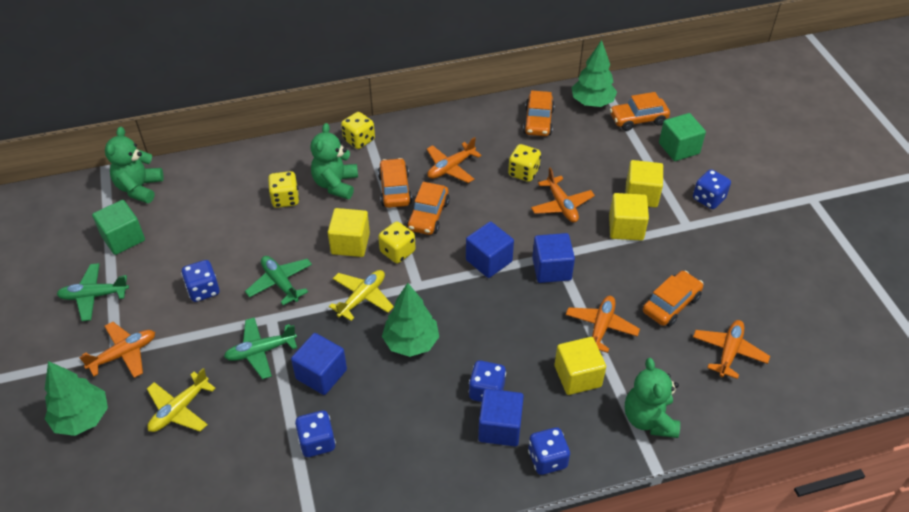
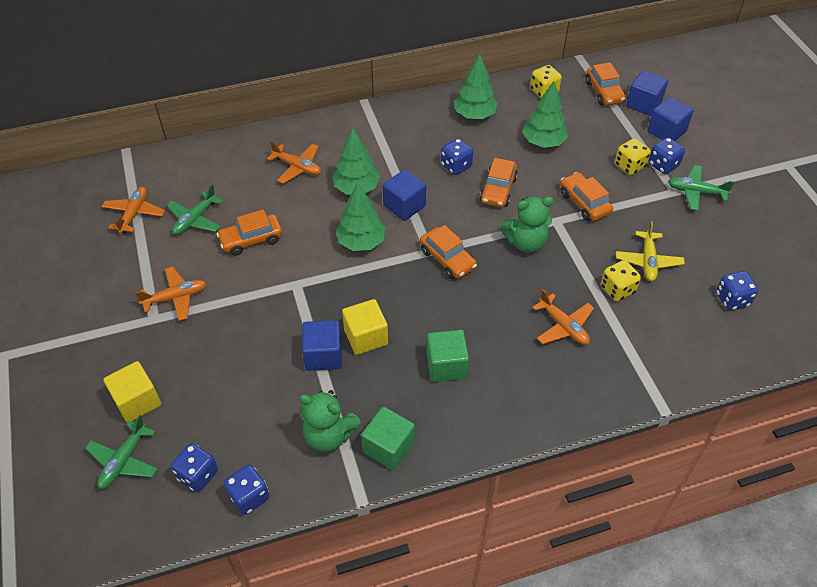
green teddy bear: [105,127,164,203] [310,123,358,199] [625,358,680,438] = 3 -> [299,390,361,453] [500,196,554,253] = 2
green tree: [45,361,108,436] [382,283,439,357] [572,40,617,107] = 3 -> [333,128,380,195] [336,182,386,251] [454,54,498,119] [523,81,568,148] = 4
orange plane: [79,322,155,378] [427,137,481,183] [531,167,595,223] [566,296,640,353] [693,320,770,379] = 5 -> [102,187,165,233] [135,267,207,321] [267,141,321,184] [532,289,594,345] = 4
yellow cube: [328,208,370,257] [554,337,606,395] [609,193,649,241] [625,160,663,208] = 4 -> [103,361,161,423] [342,299,388,355] = 2
yellow dice: [268,171,299,208] [341,112,375,149] [378,221,416,263] [508,144,541,182] = 4 -> [530,65,562,98] [601,260,641,301] [615,138,651,175] = 3
yellow plane: [147,368,216,432] [329,270,394,321] = 2 -> [616,221,685,281] = 1

